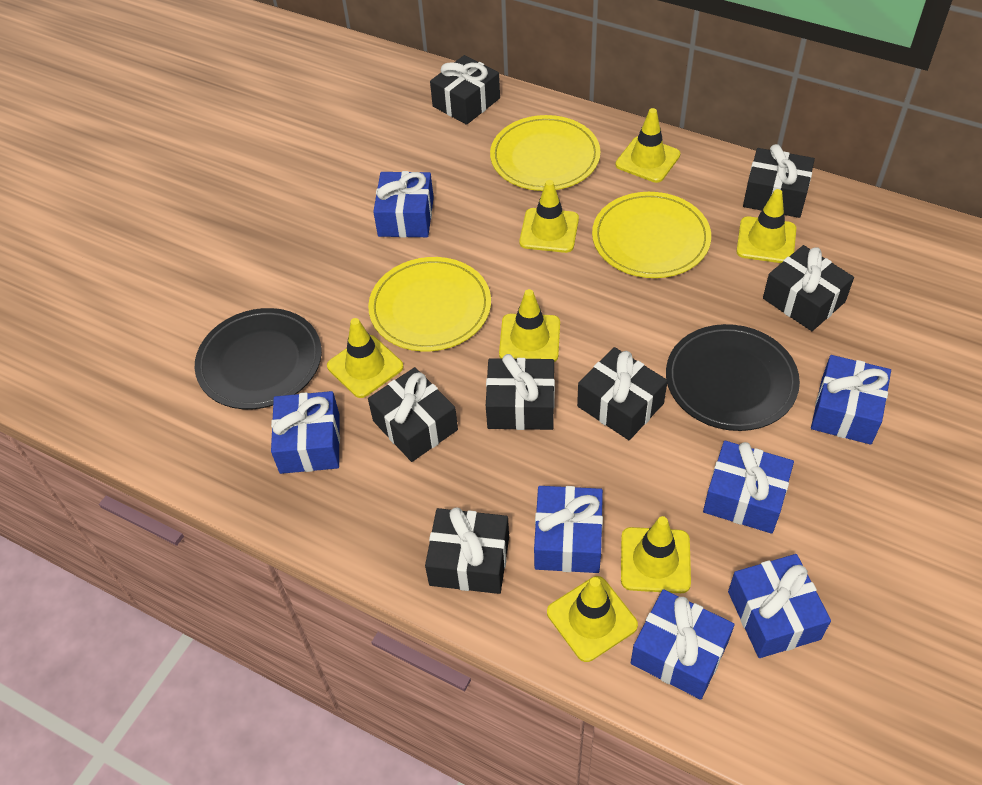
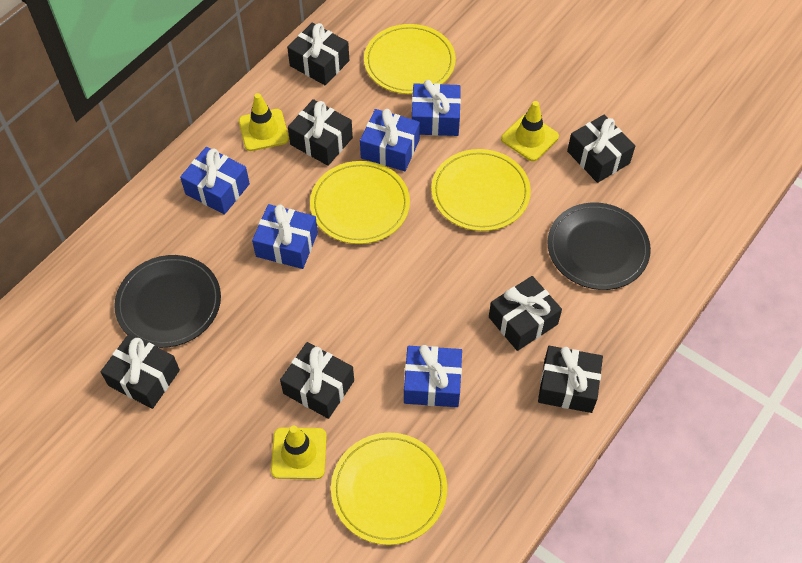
blue gift: [271,391,340,474] [373,171,434,238] [534,486,603,573] [631,589,735,700] [703,441,794,534] [728,554,831,658] [811,355,891,445] = 7 -> [180,147,250,215] [252,204,318,269] [360,109,420,171] [404,345,462,407] [412,80,461,136] = 5
yellow plate: [368,257,491,352] [490,115,601,191] [592,192,711,278] = 3 -> [310,161,410,244] [331,433,447,545] [364,24,456,94] [431,149,531,231] = 4
yellow traffic cone: [327,318,404,398] [499,289,560,362] [519,180,579,253] [547,576,638,662] [615,108,681,183] [621,516,691,593] [736,189,796,263] = 7 -> [239,93,289,151] [271,426,327,479] [501,101,559,161] = 3

